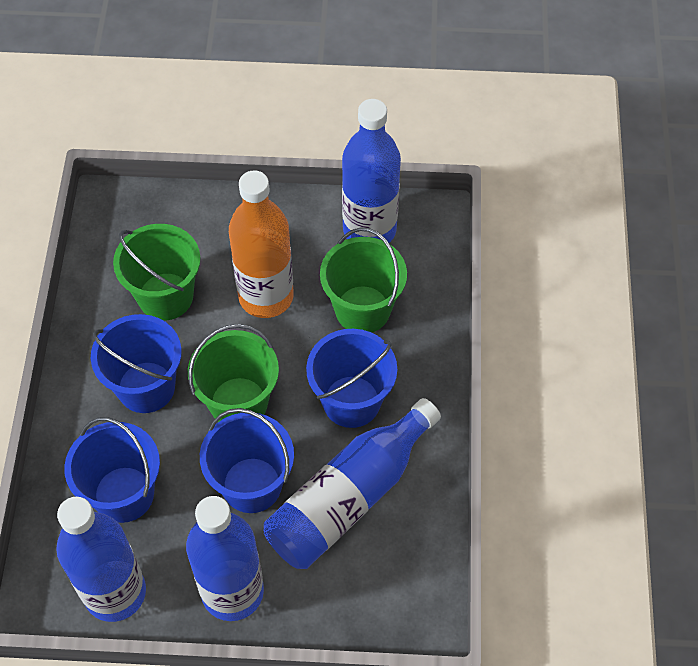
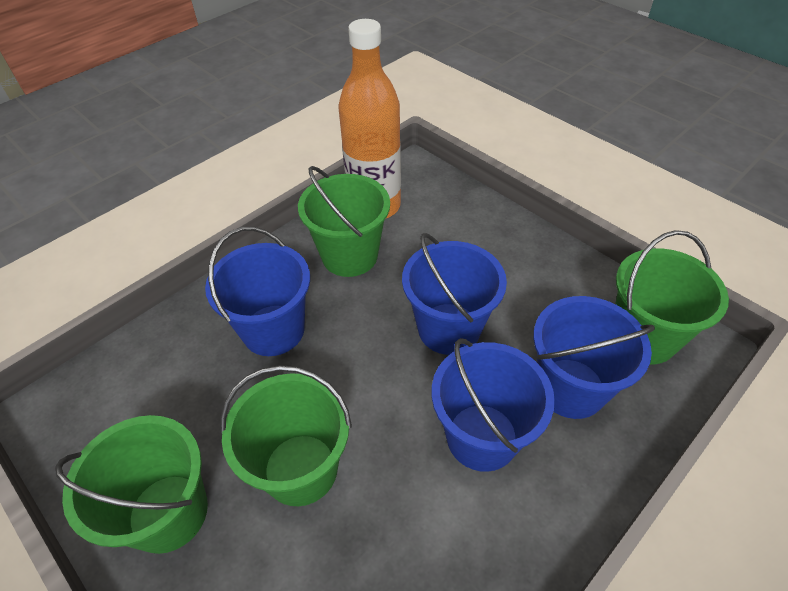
blue bottle: [56,497,146,622] [186,496,264,621] [264,398,441,569] [342,99,401,243] = 4 -> none = 0
green bucket: [113,224,201,320] [188,324,279,422] [320,228,407,333] = 3 -> [55,415,208,554] [220,365,352,506] [298,166,390,277] [615,230,729,364] = 4

